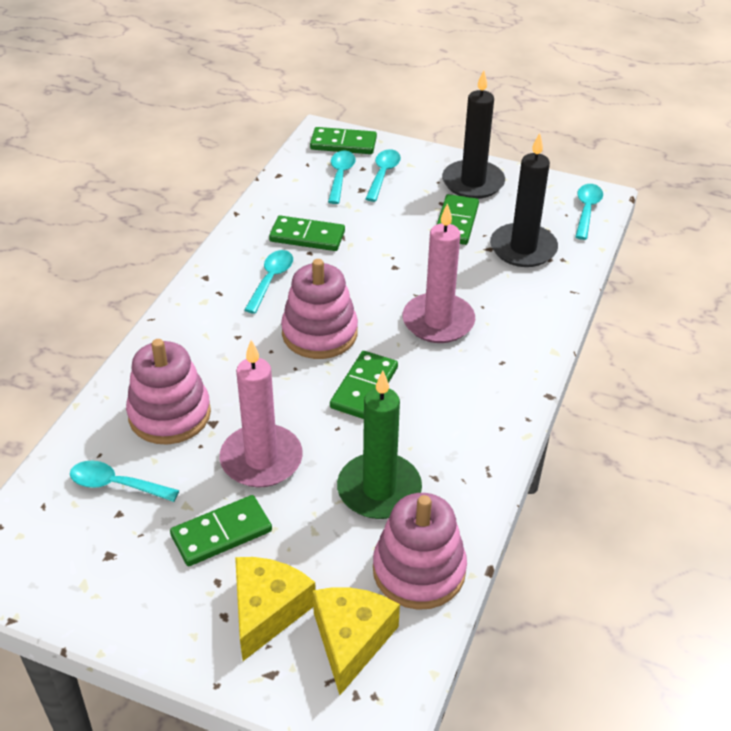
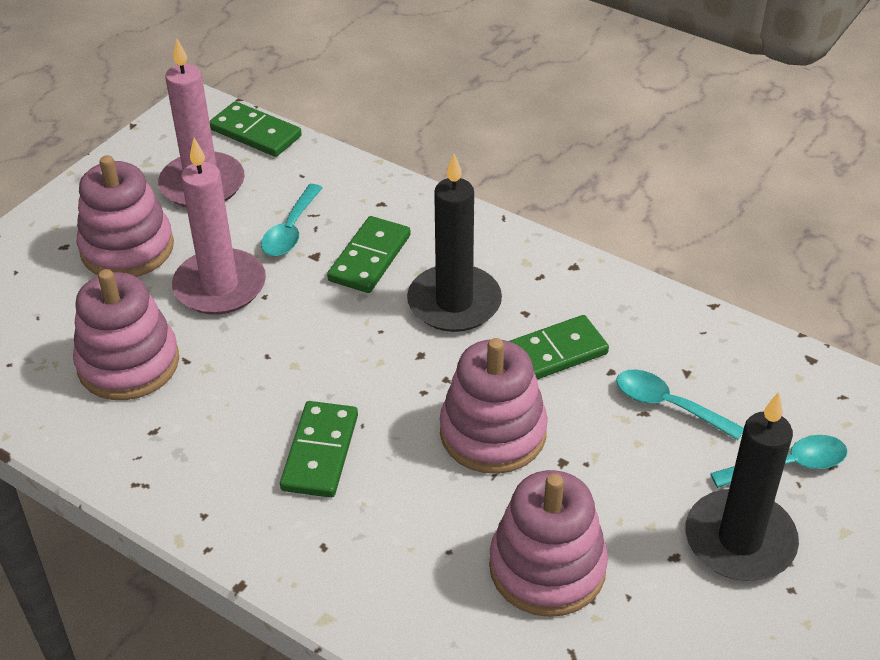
green candle: [337,371,422,519] = 1 -> none = 0
green domino: [170,495,272,566] [269,215,345,251] [310,127,377,154] [330,351,398,419] [437,194,479,245] = 5 -> [209,101,302,157] [280,401,358,498] [327,216,411,293] [510,315,609,380] = 4
pink stacking toy: [126,339,211,445] [281,259,358,359] [373,493,467,610] = 3 -> [73,269,179,400] [77,155,174,277] [440,338,548,474] [489,470,608,617] = 4
turquoise spoon: [70,461,179,502] [244,250,293,314] [328,150,356,204] [365,149,401,202] [575,184,603,240] = 5 -> [261,184,323,256] [616,369,744,440] [710,435,847,488] = 3
yellow cheese: [235,557,316,661] [313,587,400,695] = 2 -> none = 0

